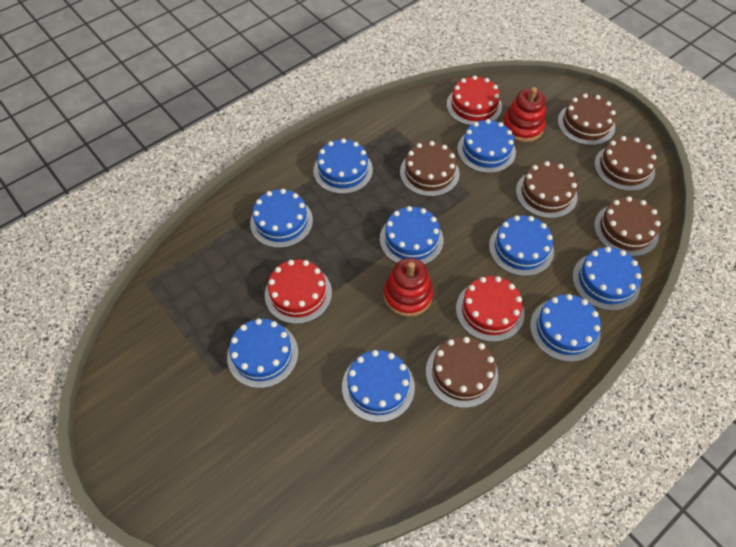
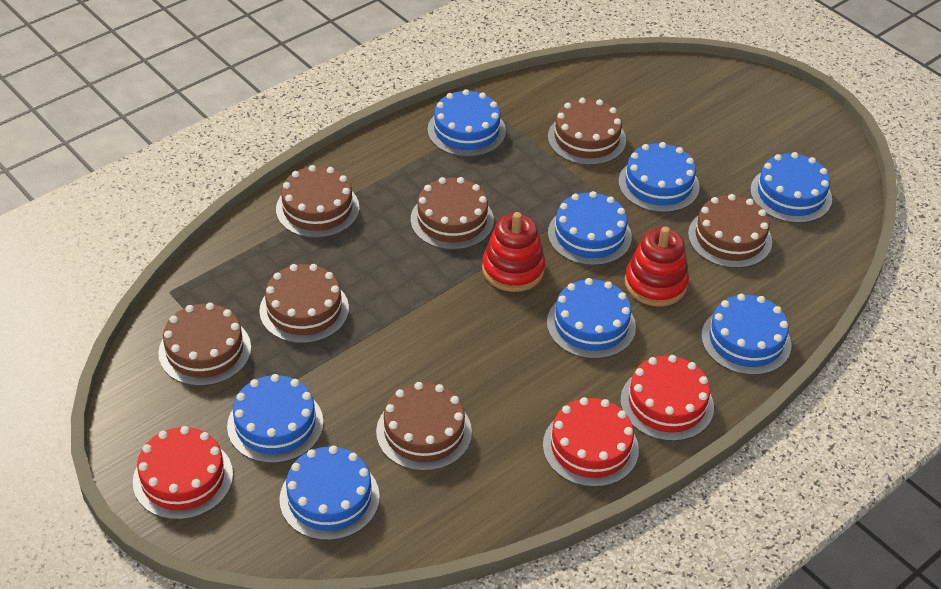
blue cake: [227,319,298,388] [250,189,313,248] [313,138,373,194] [342,350,415,423] [380,206,443,265] [457,119,516,173] [489,215,554,276] [530,294,601,362] [572,247,642,311] = 9 -> [227,374,323,463] [279,446,380,540] [428,89,506,157] [547,278,636,359] [548,191,632,266] [619,142,700,213] [701,294,792,375] [750,152,832,223] = 8
brown cake: [400,141,460,197] [426,337,498,408] [516,161,577,219] [558,93,616,146] [594,136,657,191] [594,197,661,257] = 6 -> [158,303,251,386] [259,264,349,343] [276,165,359,238] [376,382,472,471] [411,177,494,250] [548,98,626,165] [688,194,772,268] = 7

